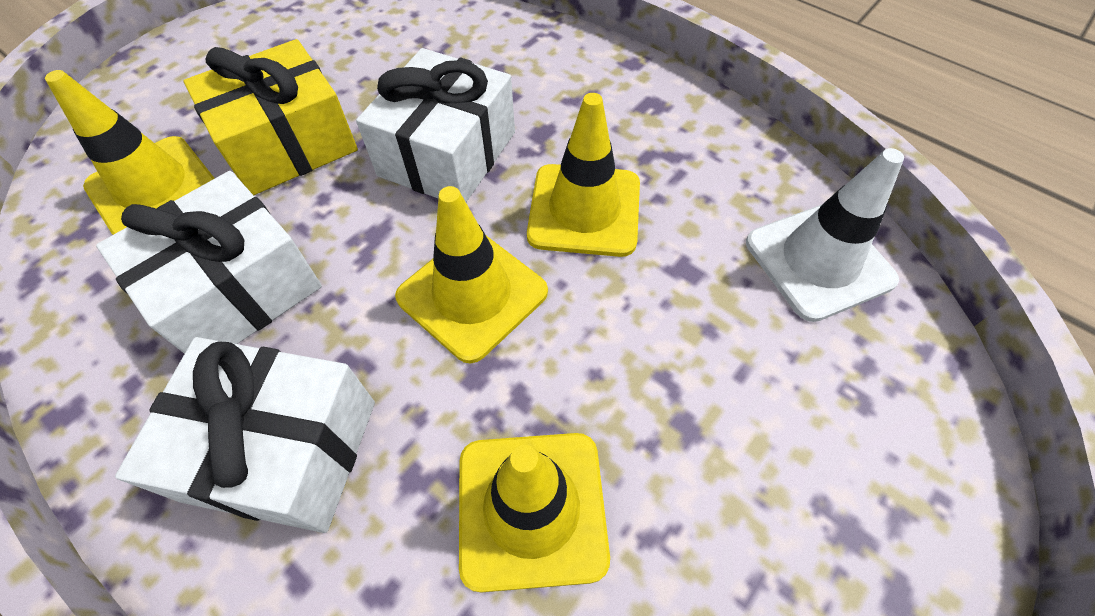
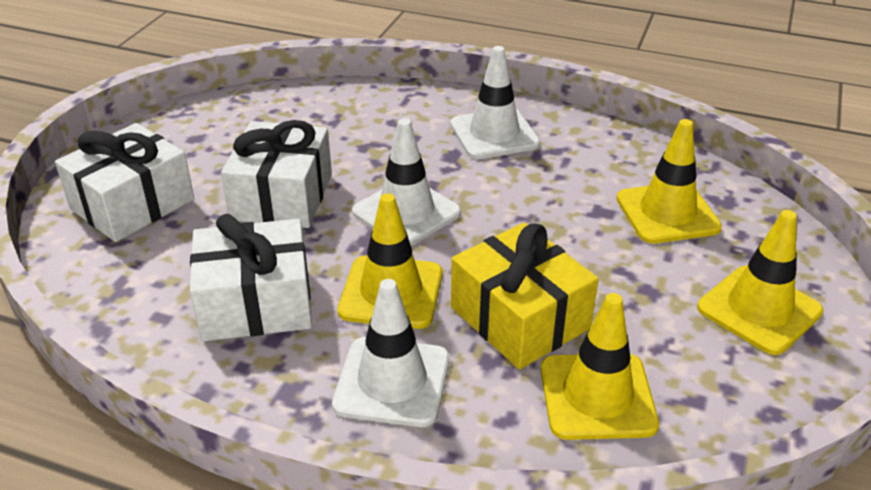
white traffic cone: [746,148,904,322] = 1 -> [332,279,449,427] [352,118,461,246] [450,46,540,159] = 3

